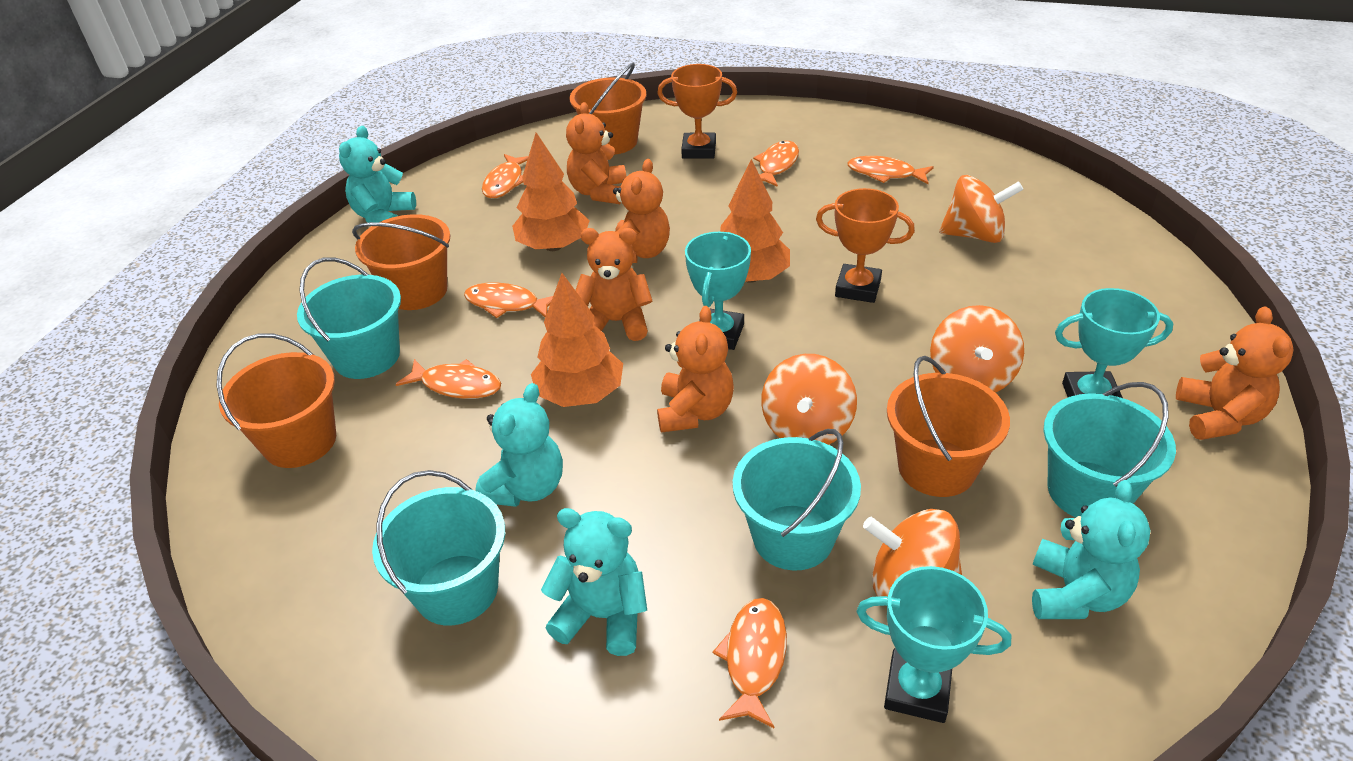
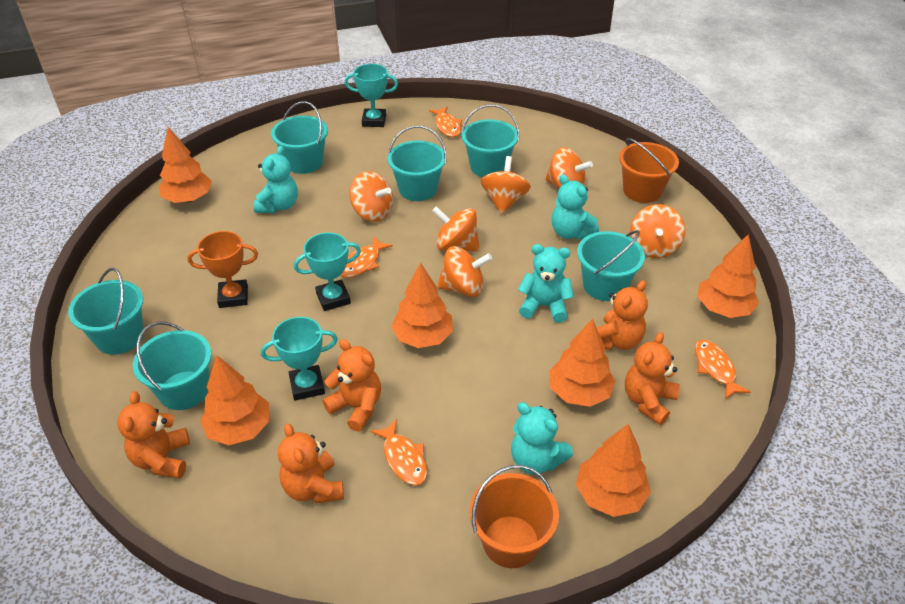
orange bucket: [216,333,336,468] [352,214,451,310] [570,63,647,155] [887,356,1010,497] = 4 -> [469,465,559,568] [619,138,679,203] = 2
orange fish: [396,359,501,399] [464,283,553,318] [482,154,528,199] [713,598,787,728] [753,141,799,187] [847,156,934,184] = 6 -> [341,237,393,278] [370,419,427,486] [429,107,462,137] [695,340,751,399] = 4
orange spinning top: [761,354,857,445] [863,509,962,597] [930,305,1024,393] [939,175,1023,243] = 4 -> [349,171,393,222] [432,206,480,252] [437,246,492,297] [481,156,531,214] [545,147,593,189] [630,204,685,258] = 6
orange tree: [512,133,590,251] [531,273,623,407] [720,159,790,283] = 3 -> [159,127,212,203] [200,356,269,445] [391,263,453,348] [549,318,615,407] [576,424,651,517] [697,234,759,318] = 6
orange trophy: [657,64,737,159] [816,188,915,303] = 2 -> [187,231,258,308] = 1
turquoise bucket: [297,257,401,379] [372,470,505,625] [733,429,861,570] [1043,382,1176,517] = 4 -> [68,268,143,355] [133,322,211,410] [271,101,328,174] [388,126,447,201] [461,104,519,177] [577,230,645,301] = 6

